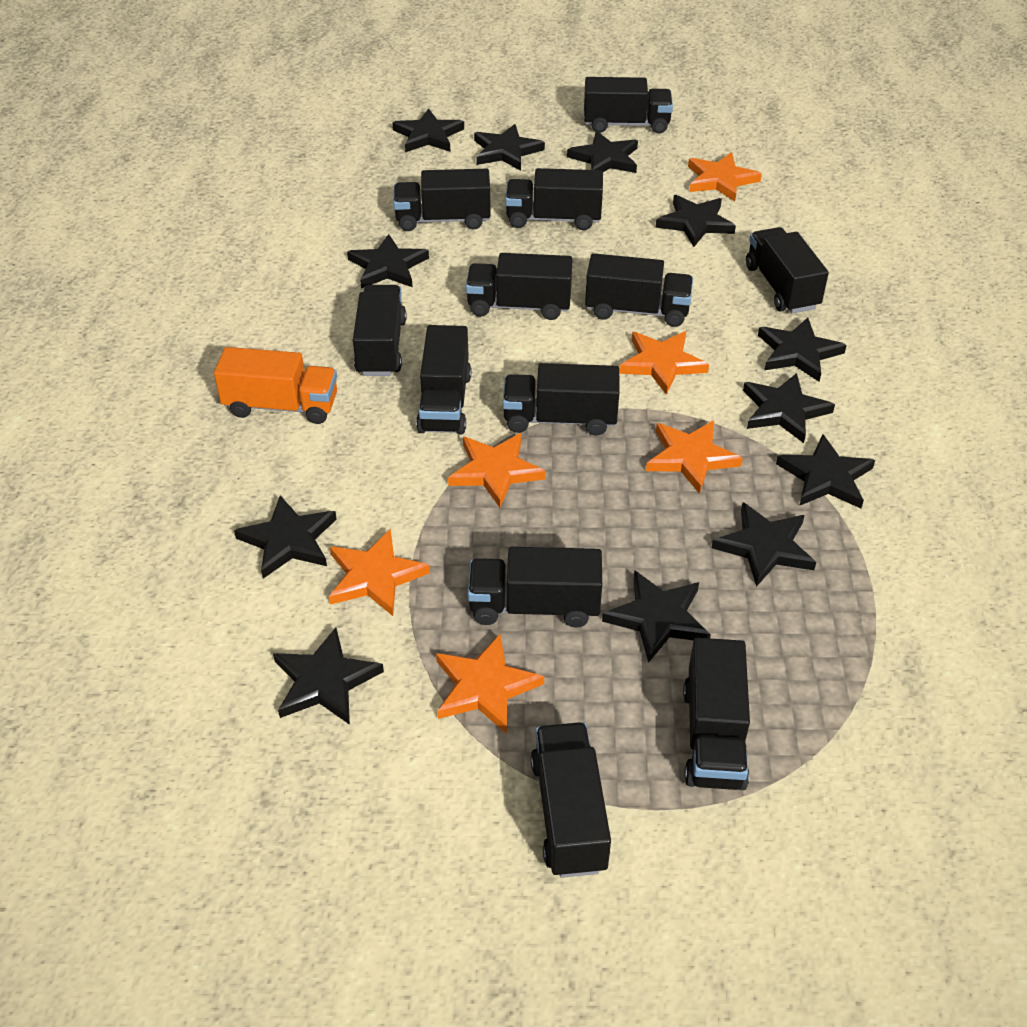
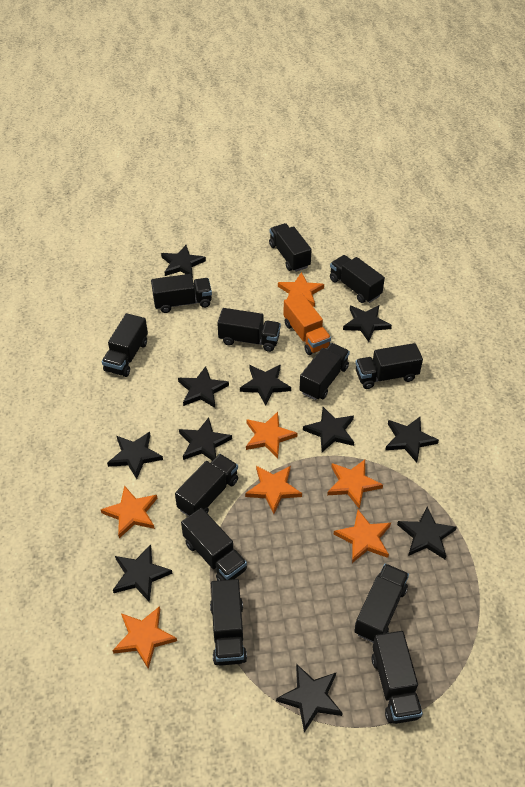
black star: [234,495,337,579] [273,628,384,725] [347,234,429,288] [392,108,464,152] [474,124,545,171] [567,131,638,173] [602,571,711,663] [656,195,736,247] [712,502,816,587] [743,373,835,443] [758,318,847,382] [776,434,875,509] = 12 -> [107,432,163,479] [113,544,173,602] [161,245,206,278] [178,366,229,408] [179,417,232,461] [240,365,291,406] [276,664,343,733] [303,407,354,452] [343,305,392,342] [385,417,439,463] [397,507,457,559] = 11
orange star: [329,529,430,616] [436,634,544,734] [448,433,546,507] [619,331,709,395] [646,421,743,494] [688,152,762,201] = 6 -> [101,485,157,538] [112,606,177,669] [245,466,302,514] [246,412,297,458] [278,272,324,307] [327,460,383,509] [334,510,391,563] = 7

